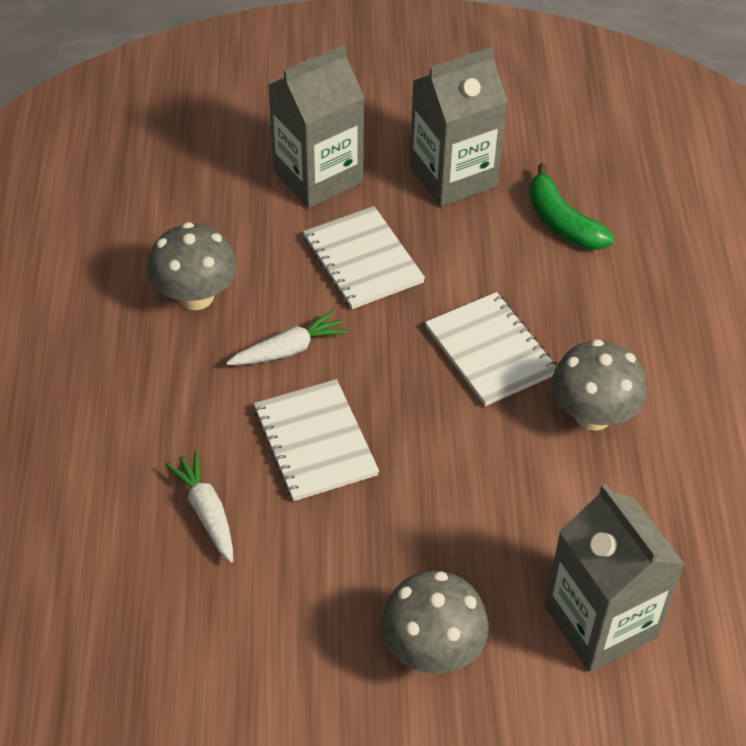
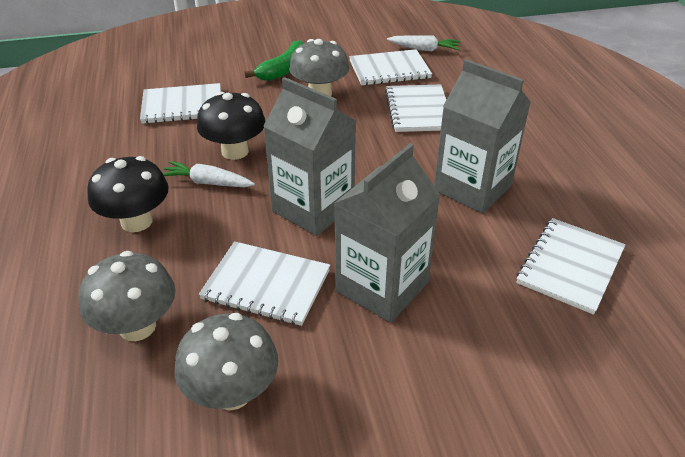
black mushroom: none = 0 -> [87,156,168,232] [197,92,266,160] = 2
white notebook: [254,379,379,501] [303,206,425,309] [425,292,557,406] = 3 -> [140,83,221,124] [199,241,330,326] [349,49,432,86] [385,85,446,132] [516,218,625,315] = 5

